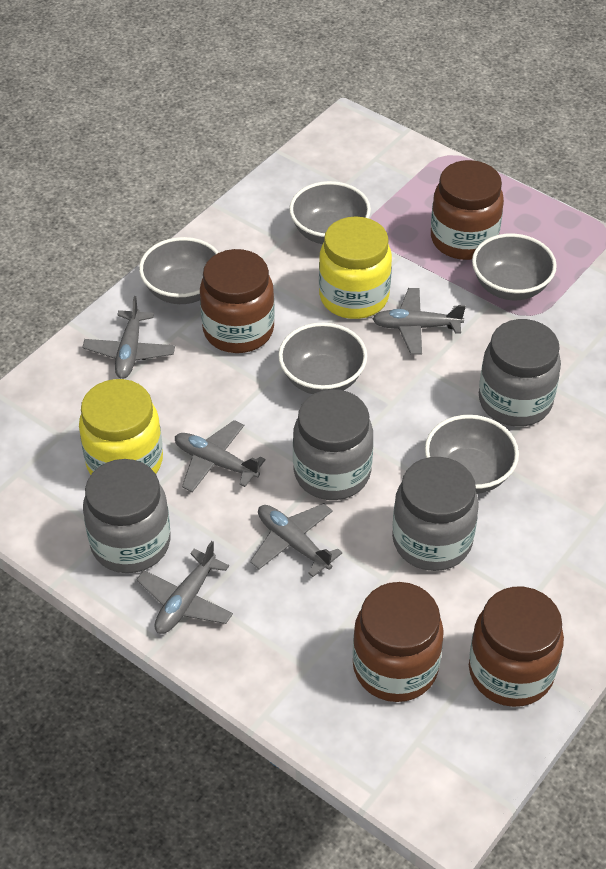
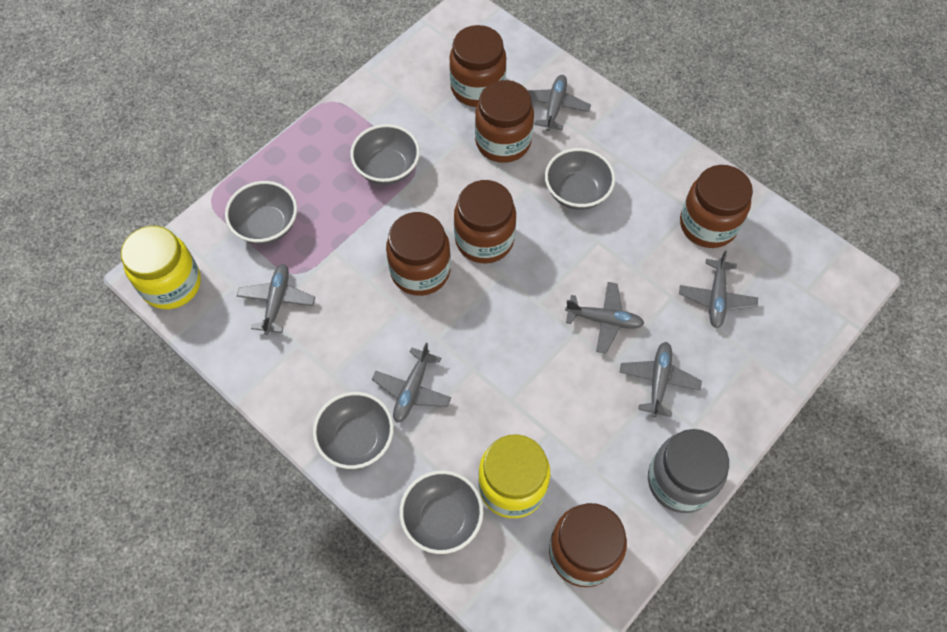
brown jar: [200,249,275,353] [352,582,444,702] [431,160,504,260] [469,587,564,707] = 4 -> [386,212,451,296] [449,25,506,107] [454,180,516,263] [475,80,534,163] [549,503,627,587] [680,165,753,248] = 6
grey jar: [83,459,171,573] [293,389,373,500] [392,457,479,571] [479,319,561,427] = 4 -> [648,429,729,513] = 1
grey plane: [82,296,175,379] [136,541,233,634] [175,420,265,492] [250,503,342,577] [372,288,466,355] = 5 -> [237,264,315,335] [372,343,451,423] [527,75,591,131] [565,282,645,354] [619,342,702,417] [679,251,758,328] = 6

